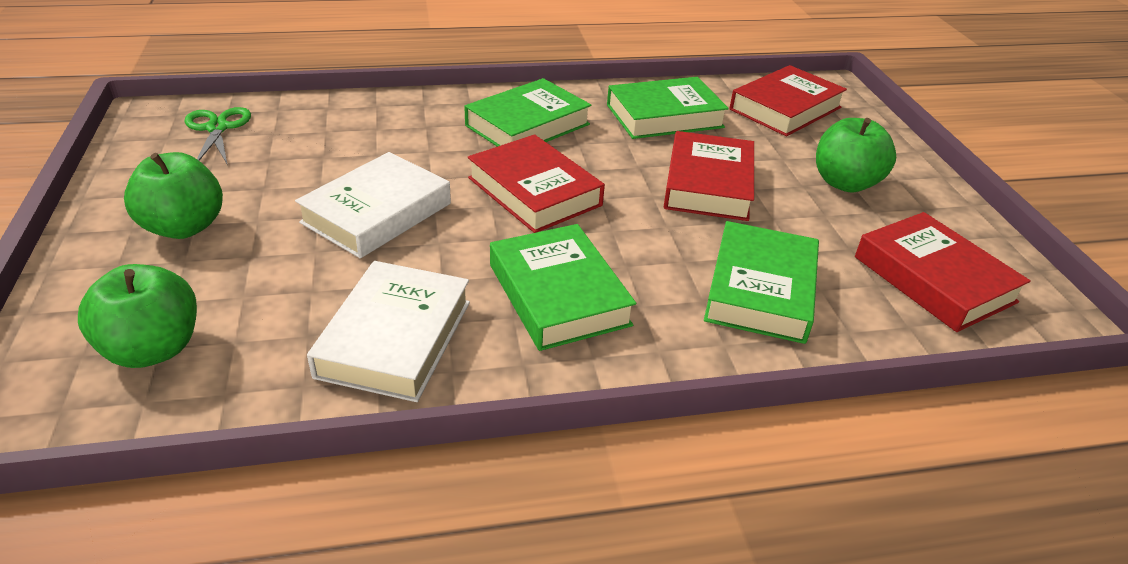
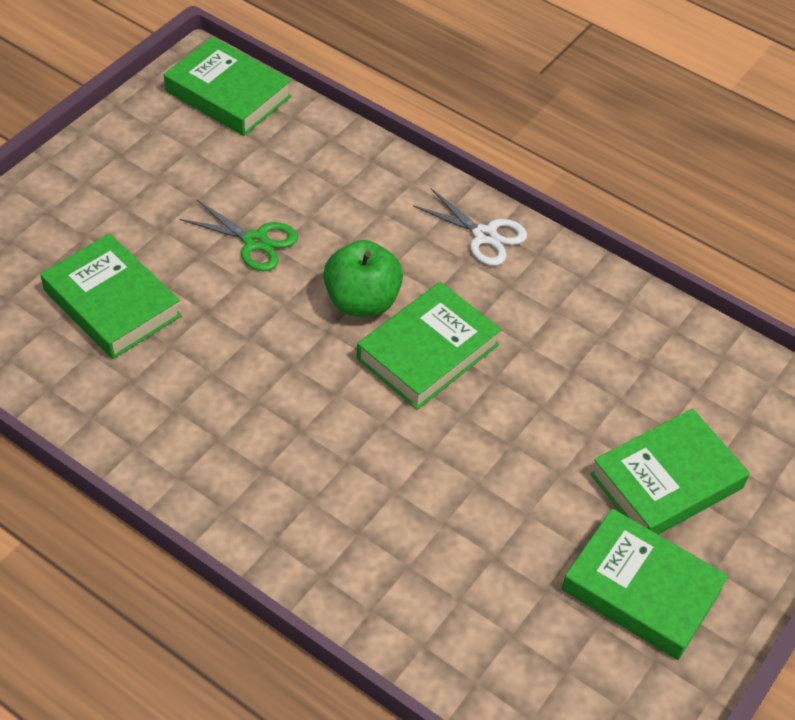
green apple: [78,264,197,368] [124,152,223,239] [816,118,896,192] = 3 -> [323,240,403,317] = 1
green book: [464,78,591,147] [490,224,636,351] [607,77,729,139] [704,221,819,344] = 4 -> [40,233,182,359] [164,37,291,136] [357,282,502,410] [561,508,728,660] [590,409,750,535] = 5
red book: [468,134,605,233] [664,131,754,221] [730,65,847,136] [855,212,1031,332] = 4 -> none = 0
white book: [295,152,451,258] [307,261,470,402] = 2 -> none = 0
white scissors: none = 0 -> [413,189,527,266] = 1

